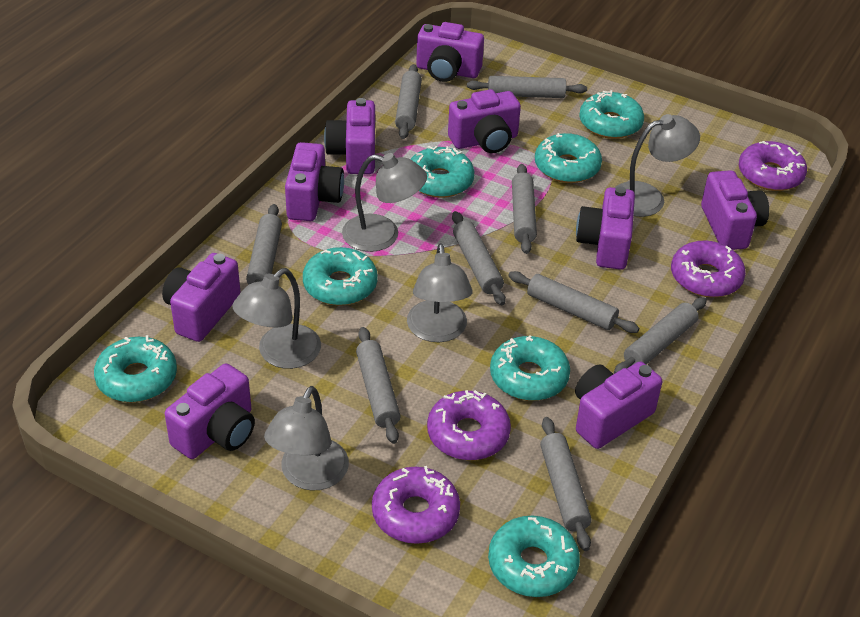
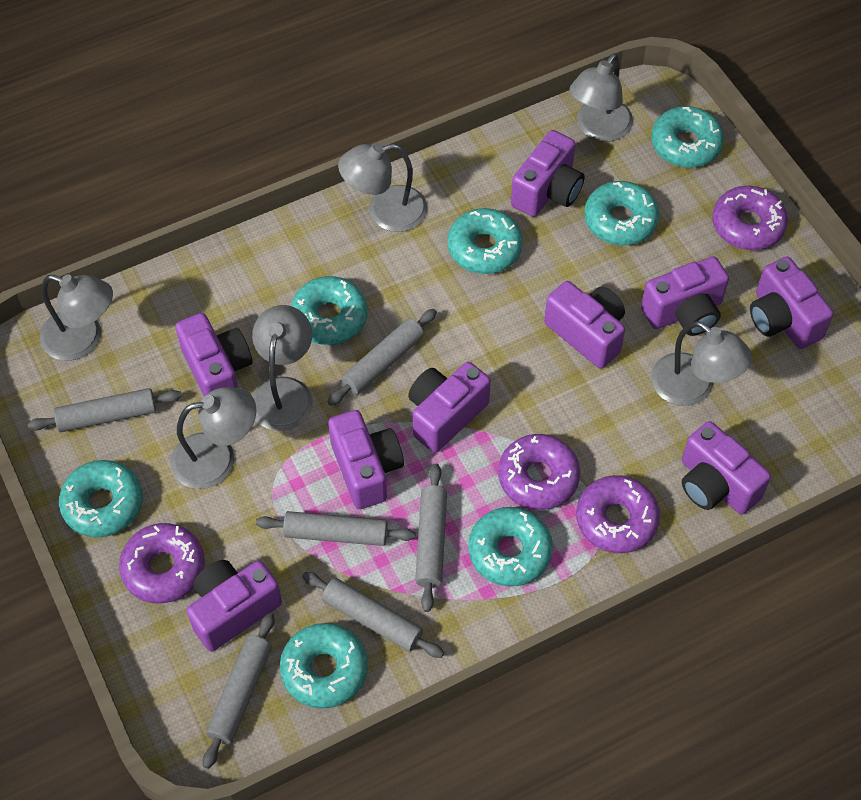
grey lamp: [232,268,321,369] [264,386,349,491] [342,153,427,252] [407,243,472,342] [614,114,700,217] = 5 -> [40,274,113,361] [171,387,256,489] [252,305,313,431] [338,143,428,232] [569,53,633,142] [651,321,752,406] = 6
grey rolling pin: [246,204,282,285] [356,327,401,444] [395,64,422,139] [452,211,506,305] [467,76,587,98] [508,271,639,333] [512,164,537,254] [540,417,592,551] [614,297,707,374] = 9 -> [28,388,182,432] [203,613,275,769] [256,511,415,546] [302,572,444,658] [327,309,437,406] [415,463,447,612] = 6

